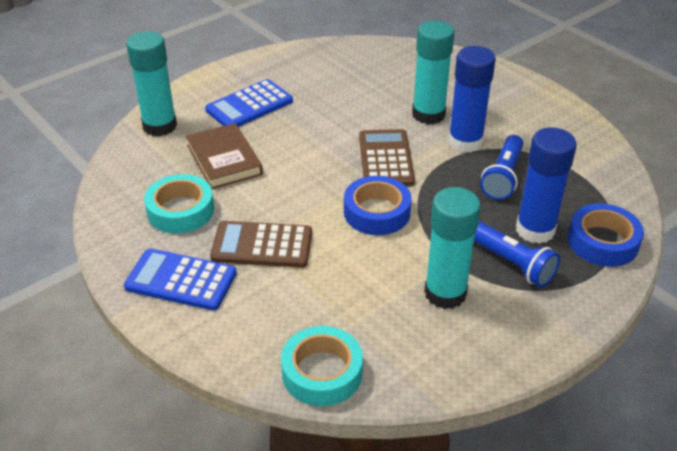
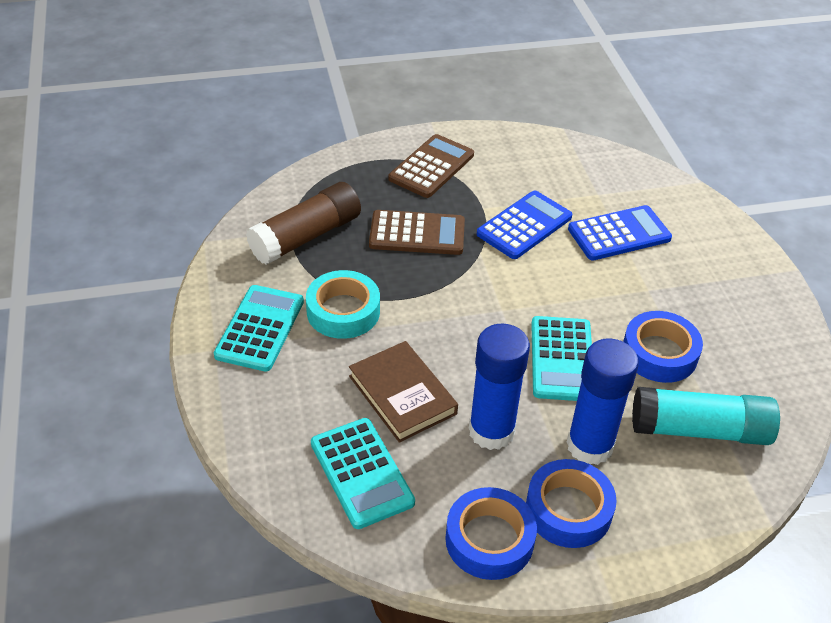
blue flashlight: [474,221,560,287] [480,135,523,200] = 2 -> none = 0
blue tape: [344,176,412,235] [568,204,644,267] = 2 -> [445,487,537,580] [526,459,617,548] [623,311,703,383] = 3
brown glue stick: none = 0 -> [246,182,361,265] = 1
turquoise calculator: none = 0 -> [214,285,304,372] [311,418,415,529] [531,316,592,401] = 3
turquoise glue stick: [126,31,177,136] [412,21,455,124] [424,187,481,309] = 3 -> [632,387,780,445] = 1
turquoise tape: [144,174,214,234] [281,326,363,406] = 2 -> [306,270,380,339] = 1

